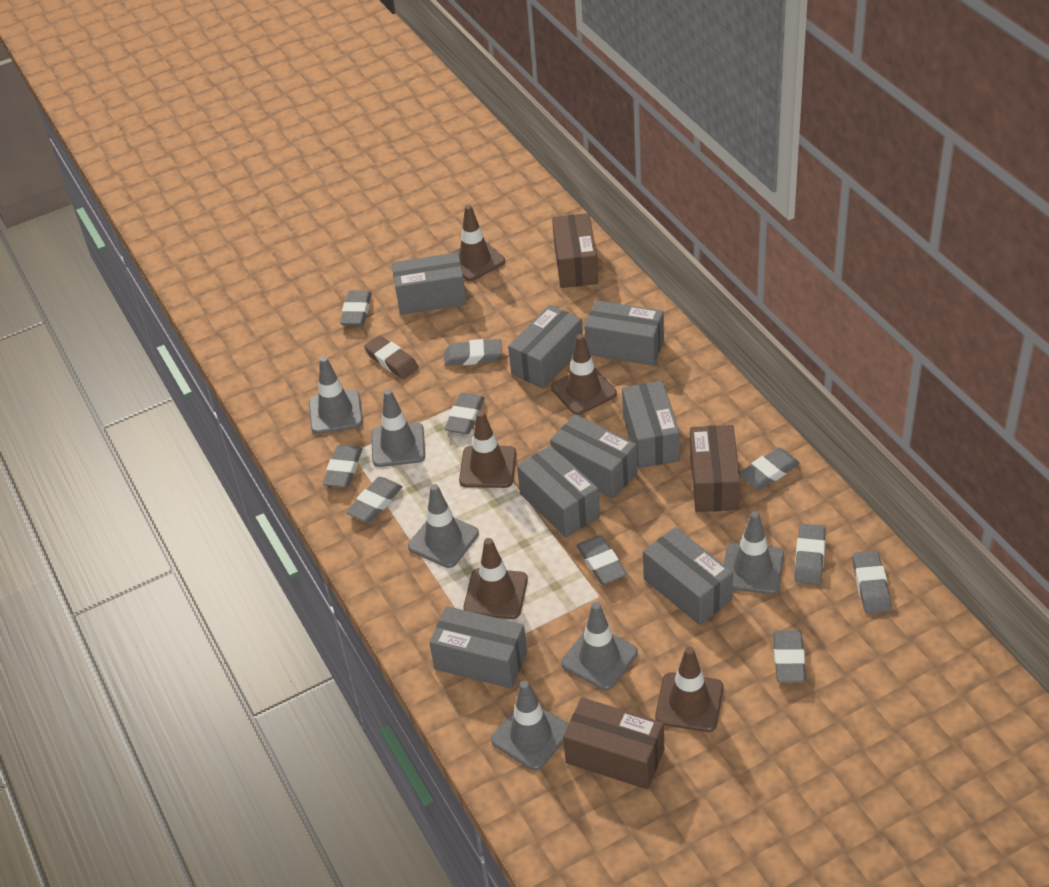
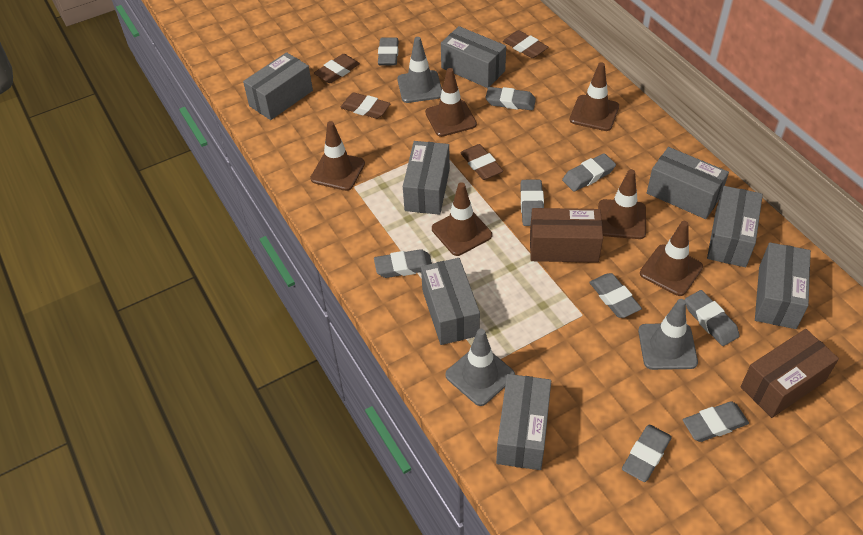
brown box: [552,213,598,288] [563,698,664,789] [690,425,740,512] = 3 -> [530,208,603,263] [740,329,839,418] = 2
brown eraser: [364,335,419,379] = 1 -> [314,54,360,83] [340,93,391,119] [461,144,503,180] [503,30,548,58] = 4
brown traffic cone: [451,205,505,281] [459,411,516,488] [463,538,528,619] [551,334,617,415] [655,647,723,732] = 5 -> [310,121,365,191] [425,68,477,137] [432,182,492,256] [569,62,619,131] [598,169,646,239] [640,221,703,296] = 6
grey eraser: [323,445,362,488] [340,290,372,326] [346,477,402,522] [444,339,502,366] [444,393,485,434] [576,535,627,585] [739,448,800,490] [773,630,806,683] [794,524,826,585] [853,551,891,614] = 10 -> [374,249,432,278] [378,37,399,66] [485,87,536,110] [521,180,544,226] [562,153,616,191] [589,273,642,318] [622,425,672,482] [683,401,749,442] [685,290,740,346] = 9
grey traffic cone: [309,356,363,434] [371,389,425,467] [408,484,479,568] [491,681,569,770] [561,602,638,690] [724,512,784,594] = 6 -> [397,37,442,103] [445,329,515,406] [638,299,698,370] = 3

